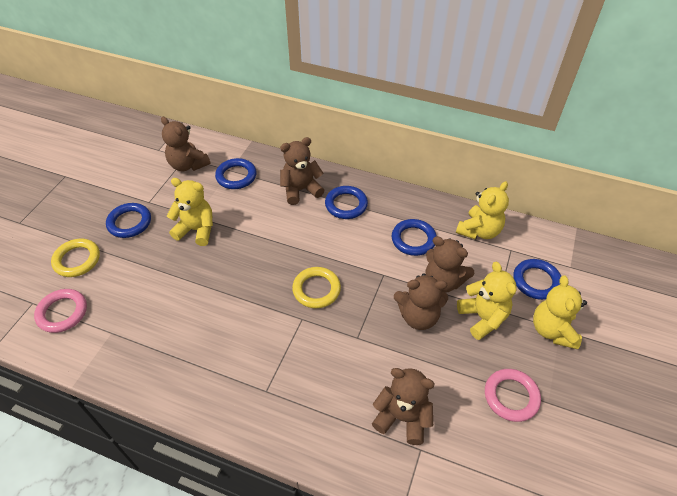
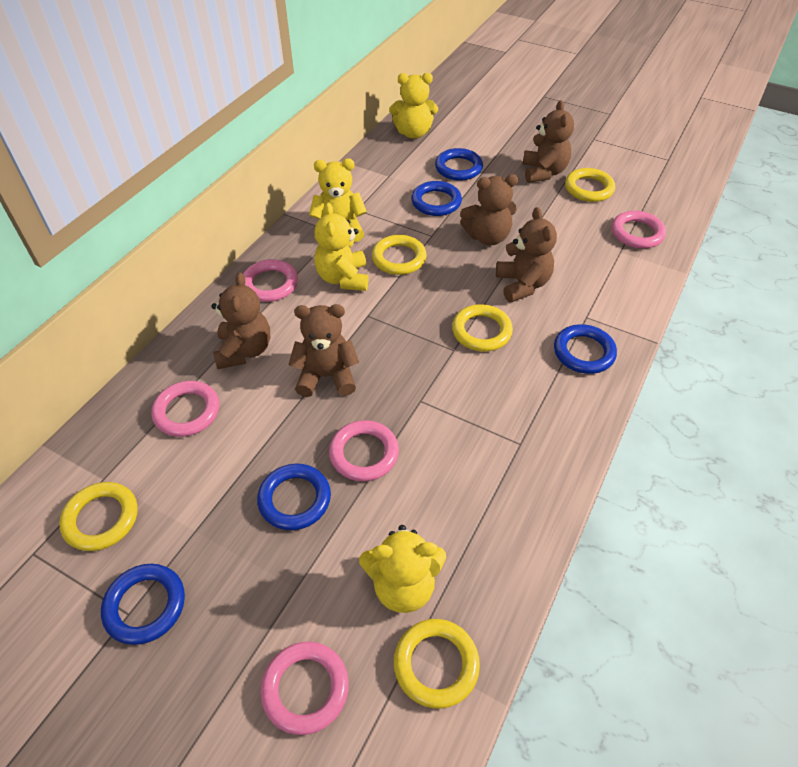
pink ring: [34,289,87,333] [485,369,541,422] = 2 -> [151,381,219,437] [243,259,298,302] [261,642,349,735] [329,420,399,481] [612,211,666,249] = 5
yellow ring: [51,239,100,277] [292,267,341,308] = 2 -> [59,482,138,551] [372,235,427,275] [394,619,480,708] [452,304,513,351] [565,168,615,202] = 5

